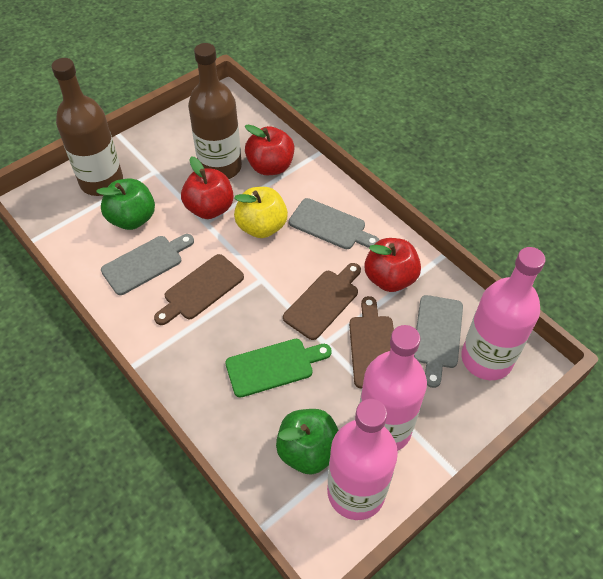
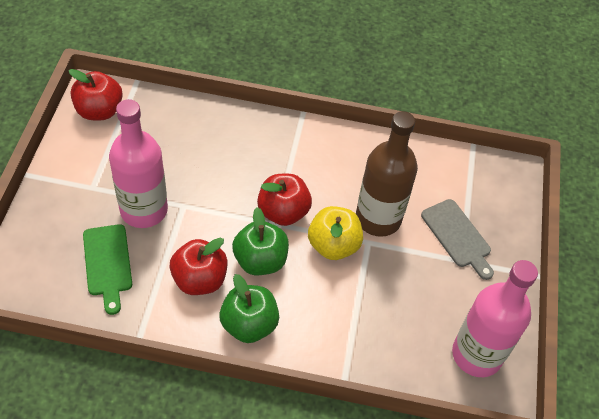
brown bottle: [51,58,123,196] [188,43,242,179] = 2 -> [356,111,418,237] = 1
brown cutting board: [154,254,244,325] [283,263,361,340] [349,296,394,388] = 3 -> none = 0
grey cutting board: [101,234,194,295] [289,198,380,249] [414,295,463,388] = 3 -> [421,199,494,280] = 1
pink bottle: [327,399,398,520] [360,325,427,451] [461,247,546,380] = 3 -> [109,99,168,228] [452,260,538,377] = 2

